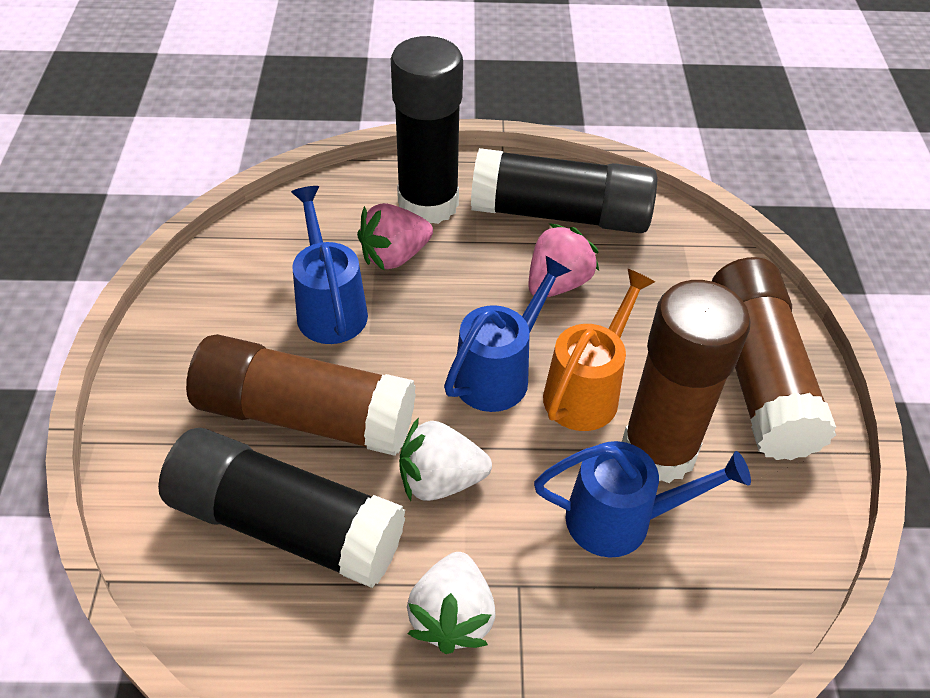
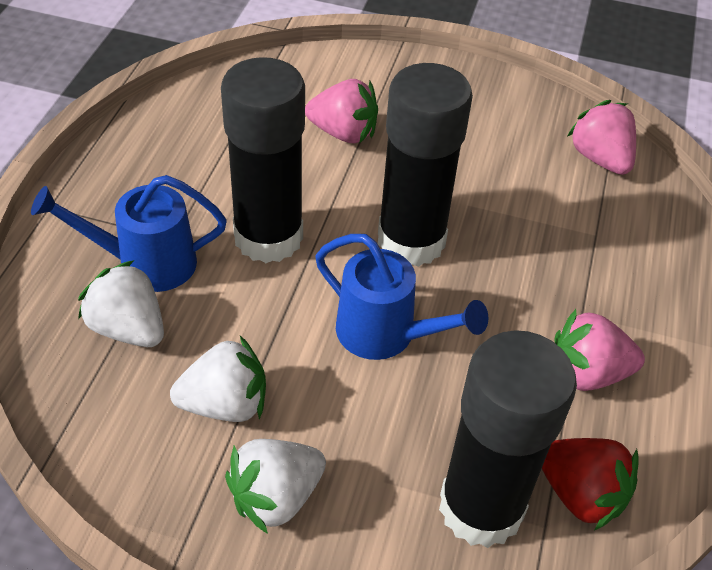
blue watering can: [291,186,368,344] [444,256,571,412] [534,441,751,557] = 3 -> [31,175,227,292] [315,234,488,360] = 2
brown glue stick: [186,334,416,456] [622,280,751,483] [712,257,836,460] = 3 -> none = 0
orange watering can: [543,269,655,431] = 1 -> none = 0
pink strawberry: [357,203,433,271] [528,223,599,297] = 2 -> [305,79,378,143] [555,309,645,391] [567,100,636,175] = 3
red strawberry: none = 0 -> [542,438,639,530] = 1
white strawberry: [399,417,492,501] [407,552,496,654] = 2 -> [78,260,164,347] [170,336,266,422] [225,439,326,534] = 3

